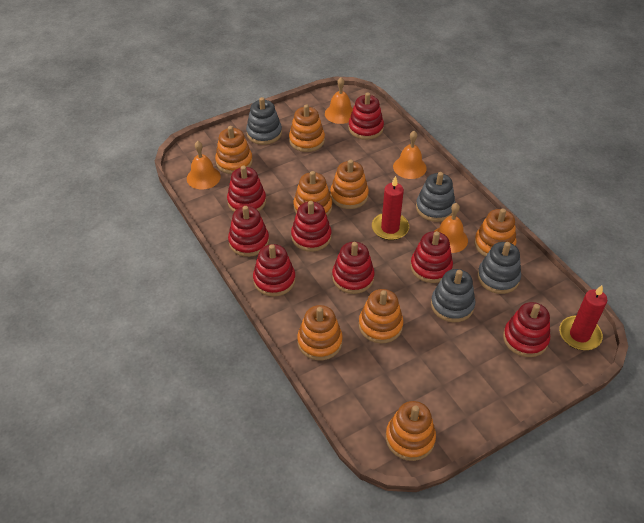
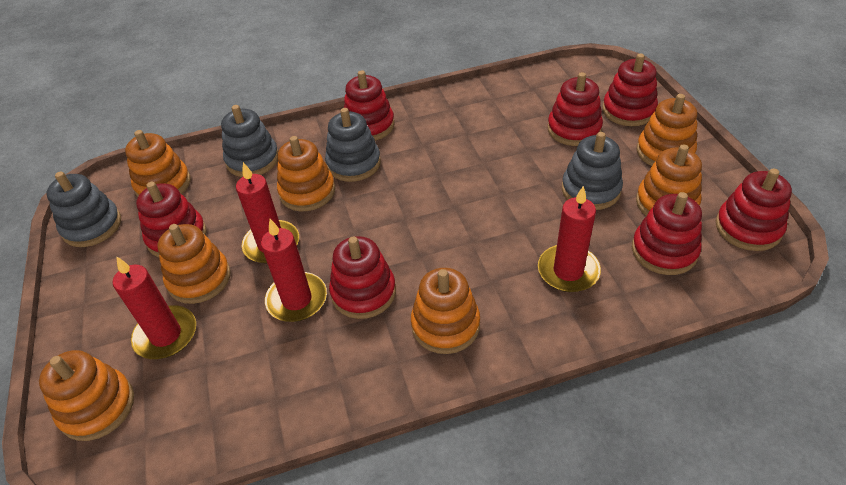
orange bell: [187,141,221,190] [325,77,353,124] [393,131,427,179] [435,203,468,253] = 4 -> none = 0
orange stacking toy: [215,126,253,174] [289,104,325,152] [293,171,332,216] [297,305,343,360] [330,160,369,209] [359,289,403,344] [386,401,436,461] [474,208,517,257] = 8 -> [39,350,134,441] [125,130,191,197] [158,224,231,304] [277,136,335,211] [411,268,480,354] [636,144,702,216] [637,94,697,166] = 7
red candle: [372,176,409,240] [559,285,607,350] = 2 -> [113,256,196,359] [236,162,299,263] [261,219,327,322] [538,186,601,292] = 4
red stacking toy: [227,166,266,212] [228,206,269,257] [253,244,296,297] [291,201,331,252] [332,242,375,294] [348,92,384,140] [410,231,453,283] [503,302,550,357] = 8 -> [136,182,206,257] [329,236,396,319] [344,70,395,141] [547,72,603,146] [602,53,658,126] [632,192,702,275] [716,169,792,251] = 7

